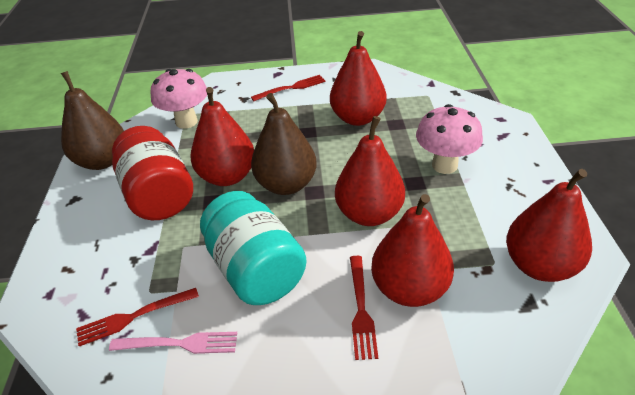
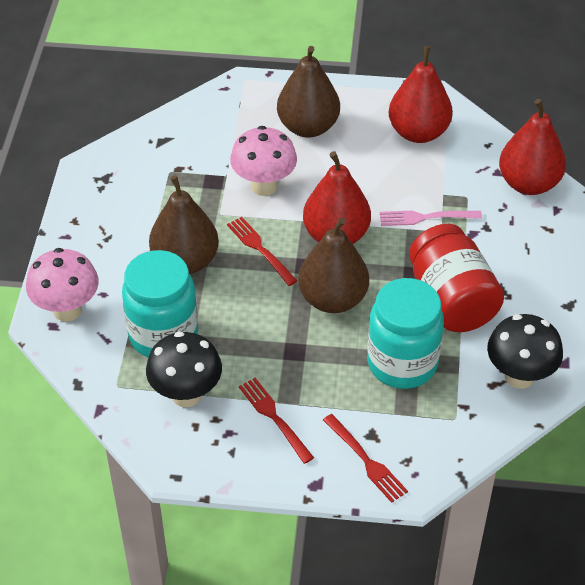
black mushroom: none = 0 -> [146,331,222,407] [487,314,563,389] = 2
brown pear: [61,71,124,170] [251,93,317,195] = 2 -> [149,175,219,274] [277,46,340,137] [298,218,369,313] = 3
red pear: [190,87,254,186] [330,31,387,126] [335,116,405,226] [371,194,454,307] [506,169,592,282] = 5 -> [303,151,371,244] [389,46,453,143] [499,99,566,195] = 3
turquoise jar: [200,191,307,305] = 1 -> [122,250,198,358] [367,278,444,389] = 2

